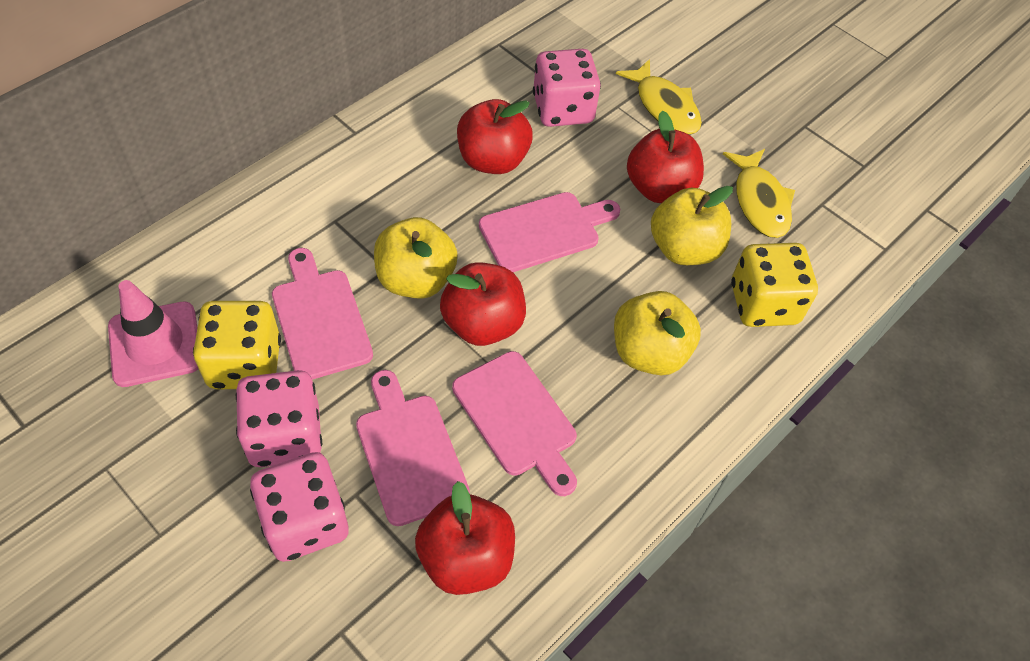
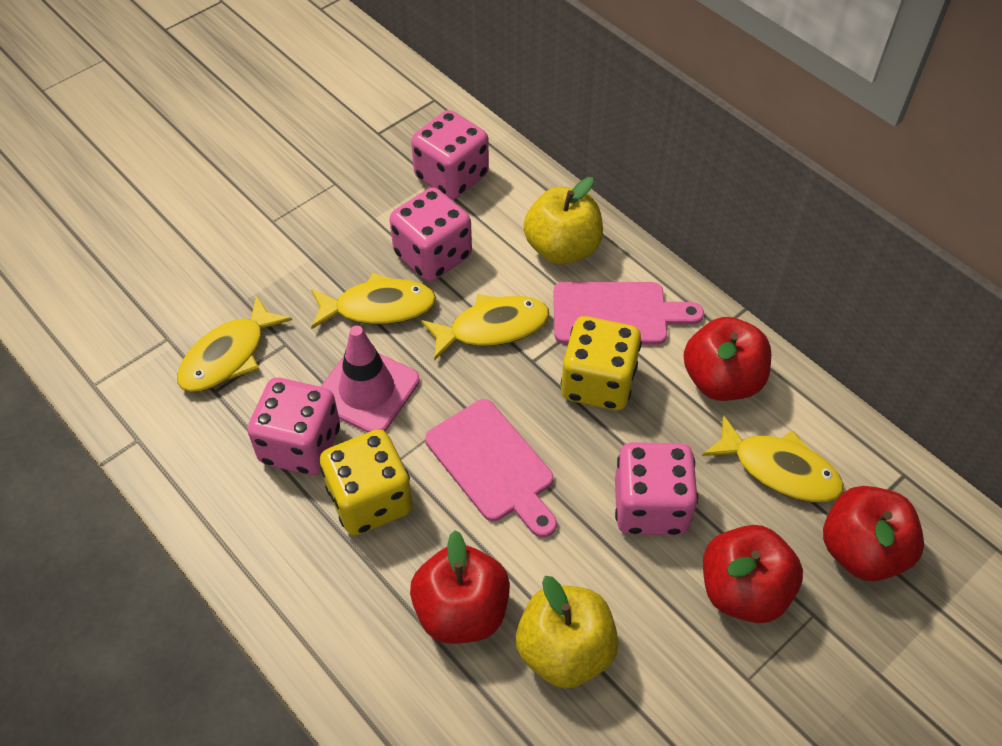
pink cutting board: [272,248,373,380] [356,370,470,526] [452,351,577,496] [479,192,620,272] = 4 -> [425,399,557,538] [554,281,704,345] = 2
pink dice: [236,370,322,467] [250,452,349,562] [533,49,601,127] = 3 -> [247,378,340,475] [390,187,472,282] [411,110,489,199] [615,442,698,535] = 4
yellow apple: [374,217,458,299] [614,291,701,375] [651,186,733,265] = 3 -> [516,576,619,688] [523,177,603,265] = 2
yellow fish: [616,59,702,134] [723,149,795,238] = 2 -> [177,295,292,392] [311,272,436,329] [421,294,549,361] [702,415,844,502] = 4

